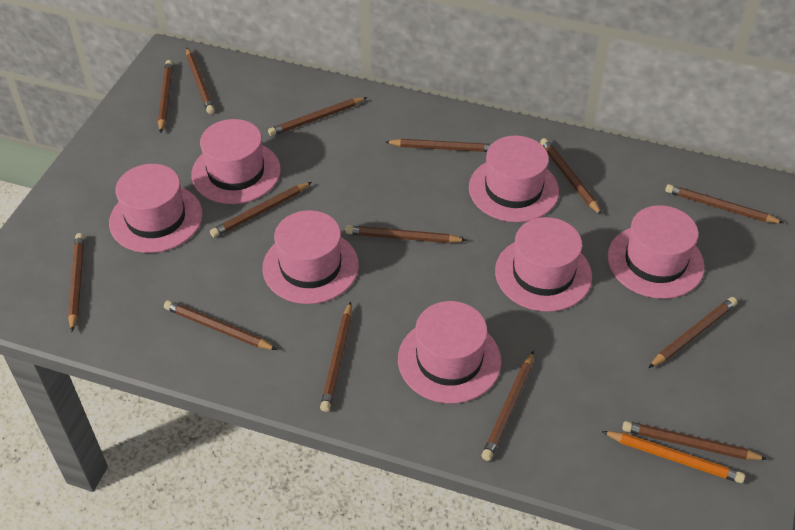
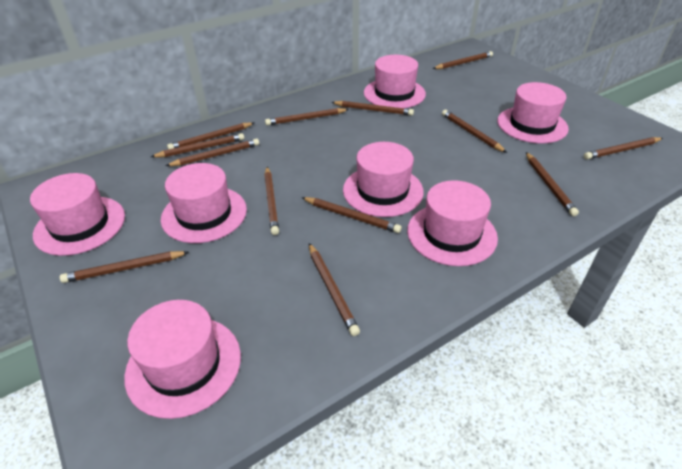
brown pencil: [68,233,84,332] [158,60,173,133] [164,300,277,350] [186,48,215,114] [210,182,312,238] [268,97,367,136] [320,302,352,412] [346,225,467,243] [385,139,491,152] [482,351,534,461] [540,138,602,215] [622,421,767,460] [648,297,737,368] [665,184,784,223] = 14 -> [60,251,189,283] [151,133,245,158] [166,138,259,166] [167,122,254,150] [264,167,279,235] [265,108,349,126] [301,197,402,233] [309,243,360,336] [331,101,414,116] [433,51,493,69] [442,110,507,153] [526,152,579,216] [584,137,663,159] = 13
orange pencil: [602,431,745,483] = 1 -> none = 0

